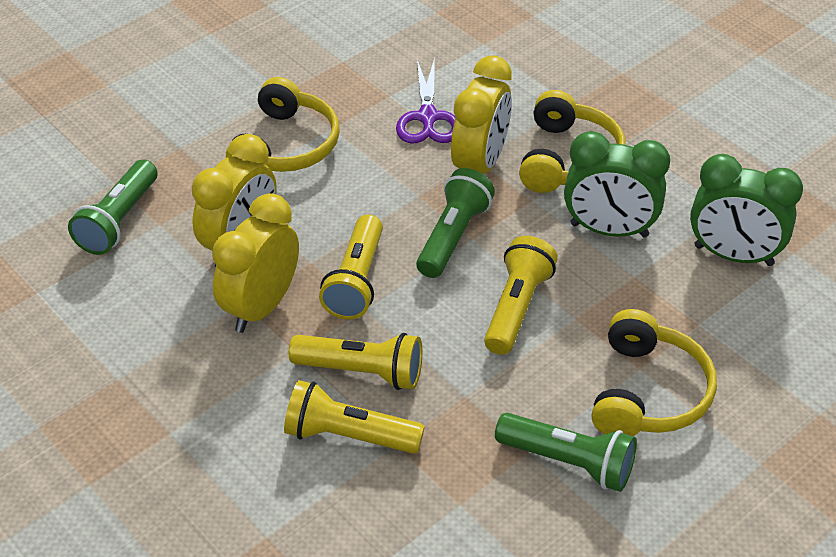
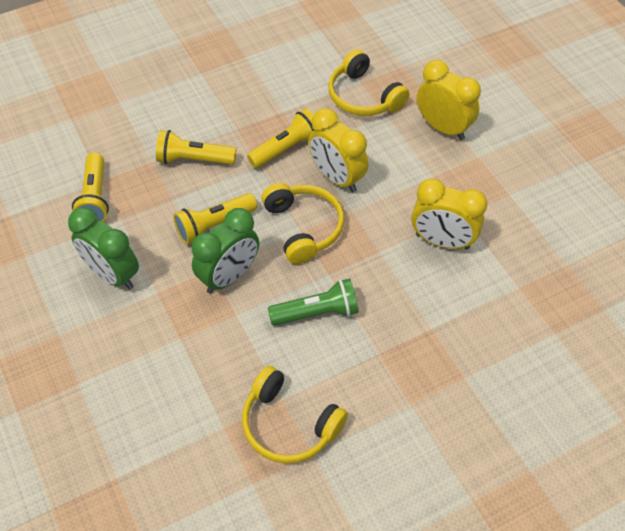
green flashlight: [68,159,157,255] [416,168,495,278] [495,413,637,492] = 3 -> [268,278,359,326] = 1
purple scissors: [396,57,455,144] = 1 -> none = 0

